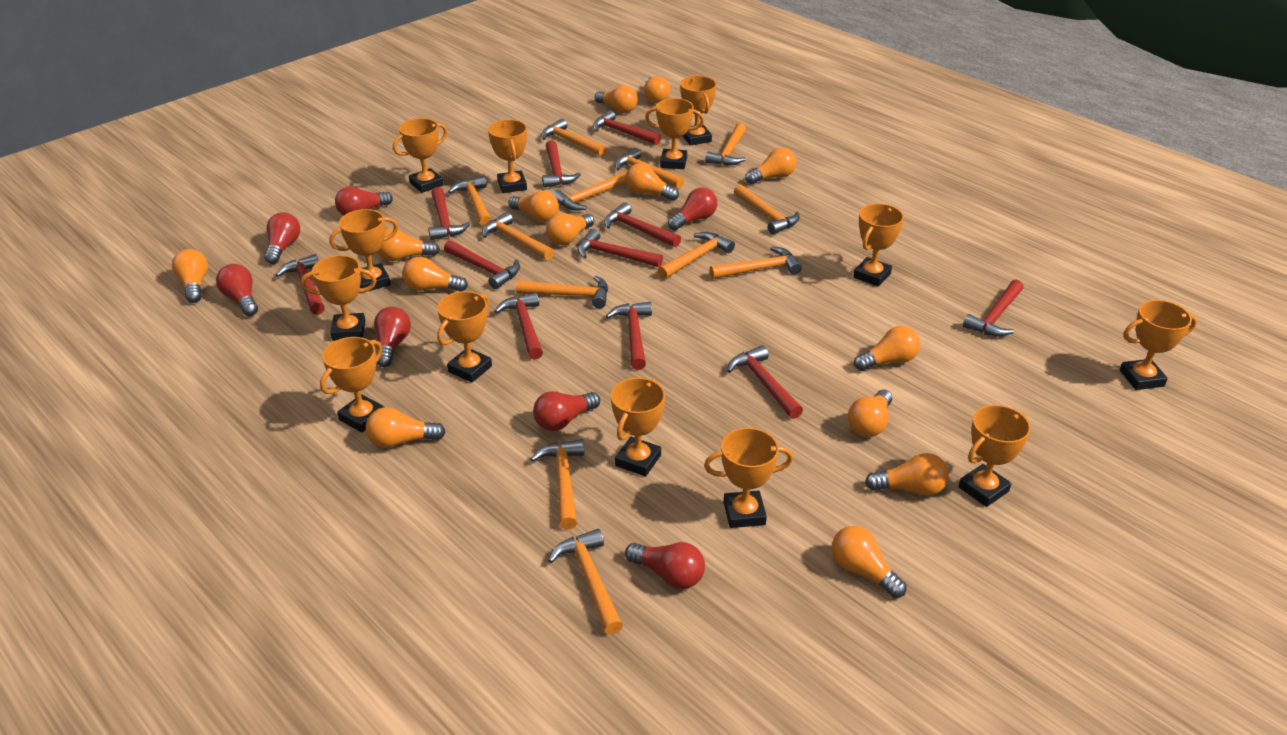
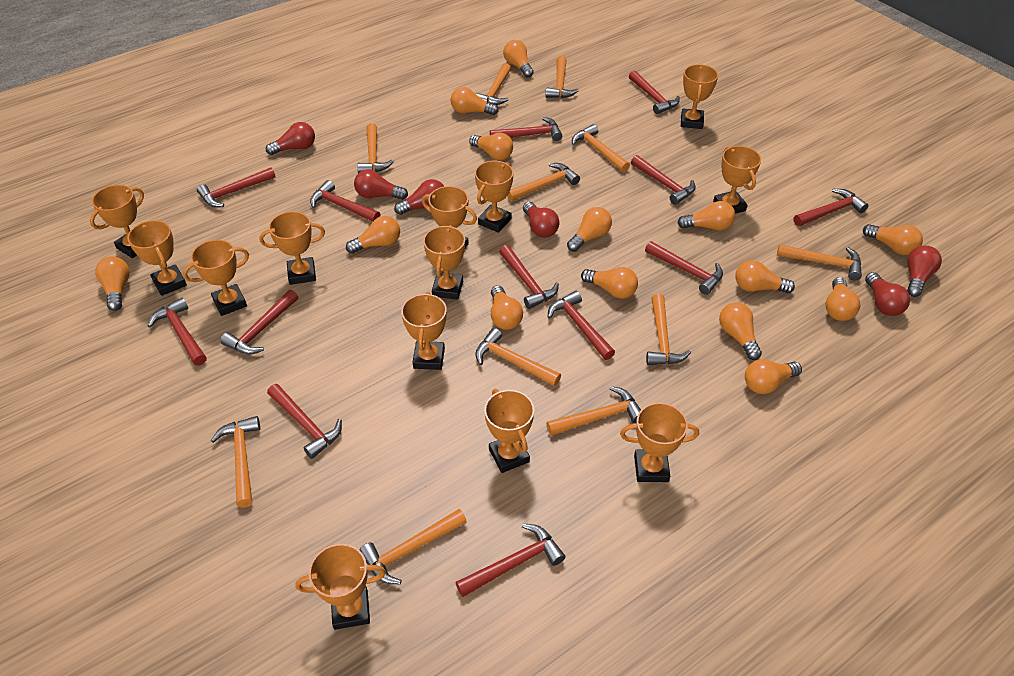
orange hammer: [448,176,492,227] [482,212,554,260] [516,276,608,309] [530,439,584,530] [541,119,607,157] [548,529,623,635] [552,172,626,211] [615,148,684,189] [658,232,735,279] [705,123,746,166] [710,246,802,279] [734,184,800,234] = 12 -> [211,416,260,508] [357,123,394,173] [359,509,467,584] [475,63,511,105] [475,328,561,386] [507,163,580,201] [546,56,579,98] [546,386,641,436] [572,124,630,172] [646,294,691,365] [777,244,862,281] = 11
red hammer: [276,254,325,315] [428,187,470,240] [444,240,520,289] [494,292,543,360] [542,140,581,188] [578,229,663,267] [593,110,661,145] [604,202,681,247] [606,302,652,370] [727,345,803,419] [963,280,1024,337] = 11 -> [148,297,207,366] [197,167,276,207] [220,290,298,355] [267,384,342,459] [310,180,380,222] [455,523,565,597] [490,117,562,141] [499,245,559,309] [548,291,615,360] [629,70,680,114] [631,155,696,205] [645,241,723,295] [793,189,868,226] = 13
red light bulb: [216,264,258,316] [264,212,300,264] [335,186,393,216] [374,307,411,367] [533,391,600,431] [625,542,705,589] [668,187,717,231] = 7 -> [266,122,315,155] [354,170,408,200] [394,179,444,215] [523,202,559,238] [865,272,910,316] [907,245,942,297] = 6

